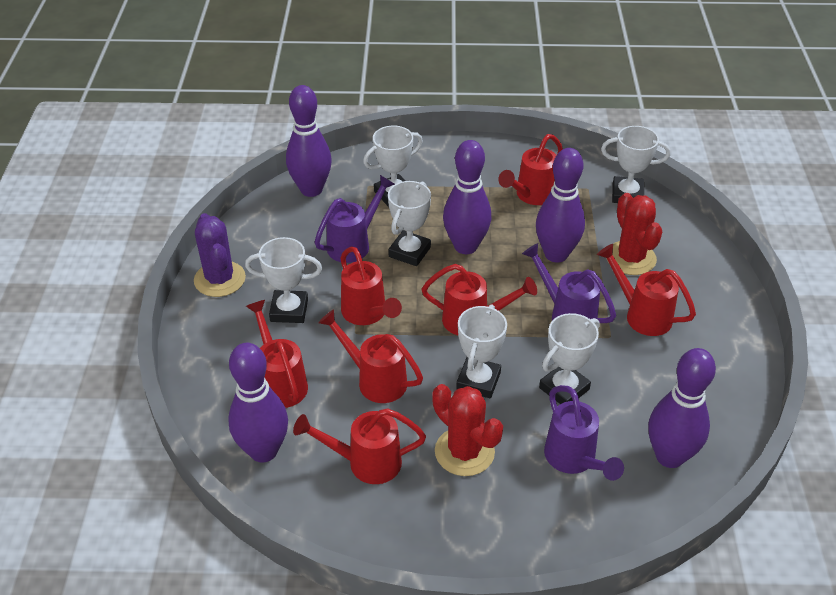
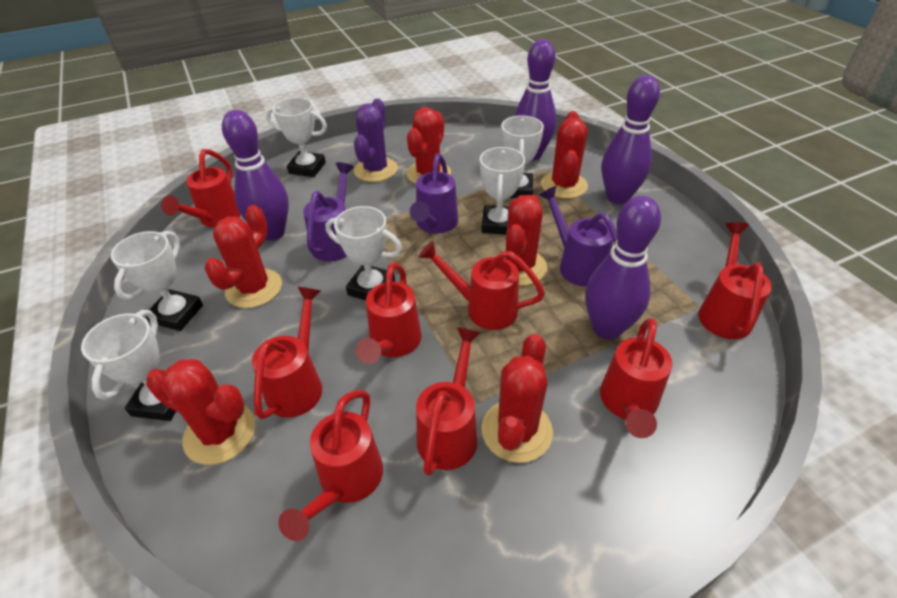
purple bowling pin: [228,343,288,463] [286,85,332,197] [443,140,491,254] [536,148,585,263] [648,348,716,468] = 5 -> [222,110,289,241] [514,39,557,160] [586,196,661,340] [602,75,660,204] = 4
red cactus: [432,384,503,476] [606,193,662,275] = 2 -> [146,359,255,465] [204,205,282,308] [406,107,451,184] [481,334,553,463] [499,195,547,286] [541,111,588,199] = 6
red watering can: [246,300,308,408] [293,408,426,484] [318,309,423,403] [340,246,402,325] [422,264,537,335] [498,134,563,205] [597,244,696,336] = 7 -> [161,149,241,227] [252,287,322,419] [279,390,383,541] [356,263,422,364] [416,327,481,476] [419,241,545,330] [600,318,673,438] [698,222,772,339] = 8

